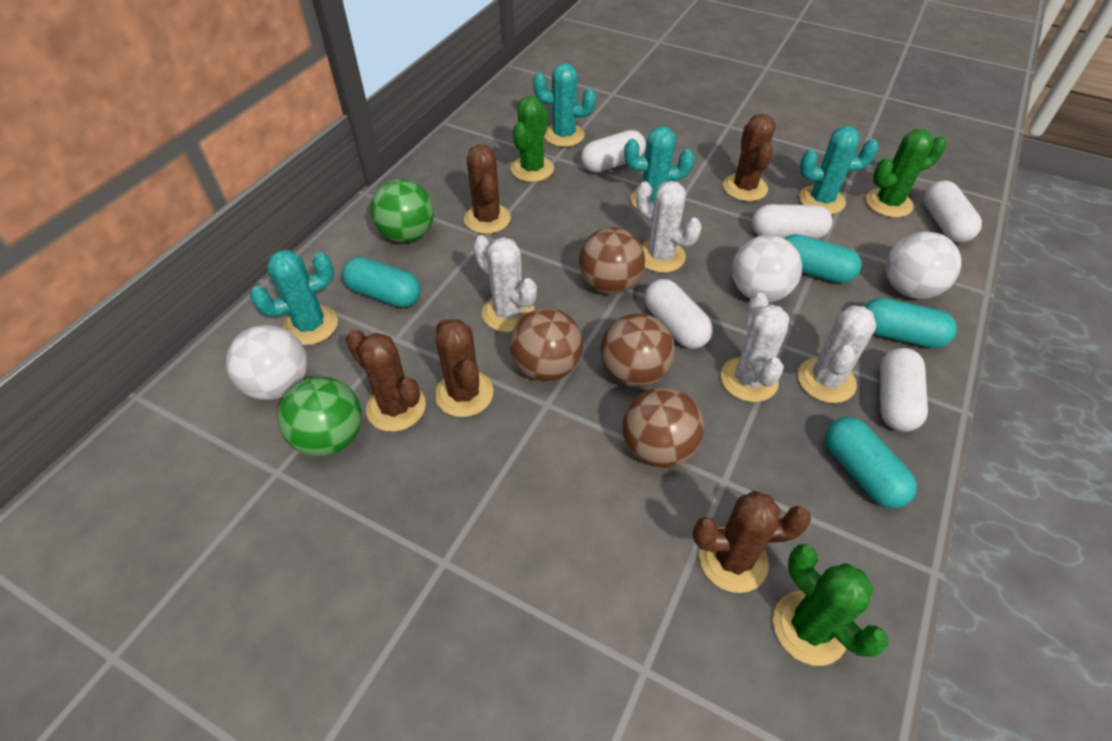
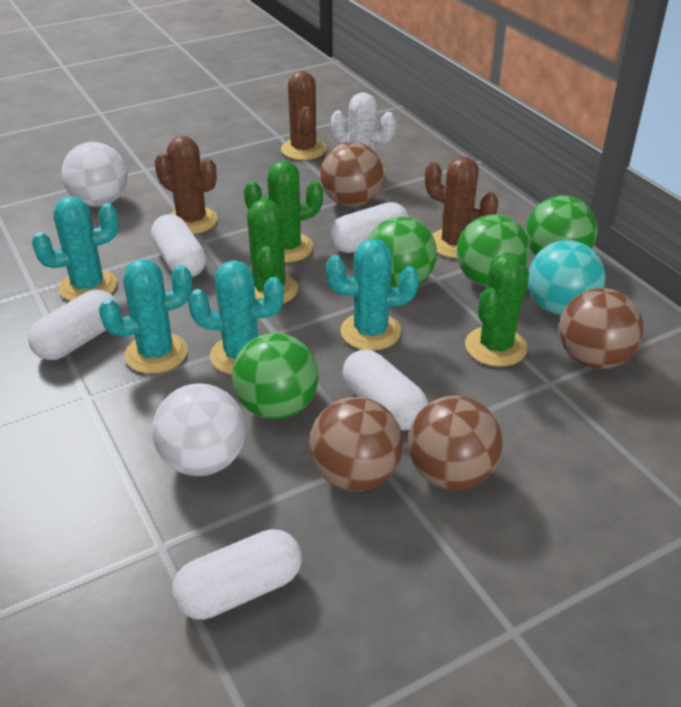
brown cactus: [346,329,426,432] [435,319,493,417] [464,144,511,234] [693,491,811,593] [723,114,775,201] = 5 -> [155,136,218,234] [281,71,326,160] [425,157,499,258] = 3
green ball: [277,376,362,457] [371,179,434,243] = 2 -> [232,333,318,419] [367,217,437,288] [457,214,530,287] [526,195,598,256] = 4
turquoise ball: none = 0 -> [528,240,606,315] = 1
turquoise capsule: [342,257,421,307] [784,234,862,283] [825,417,917,508] [864,298,957,348] = 4 -> none = 0
white ball: [226,325,307,400] [732,235,802,302] [886,231,961,299] = 3 -> [61,142,128,207] [152,383,246,476] = 2
white cactus: [473,235,537,332] [636,181,702,273] [721,293,789,402] [798,306,876,403] = 4 -> [331,92,396,176] = 1

